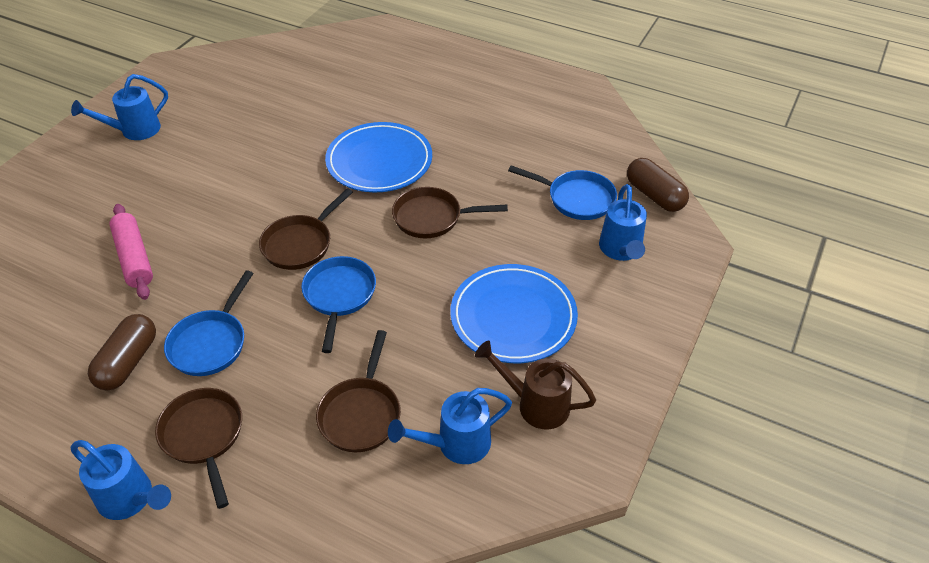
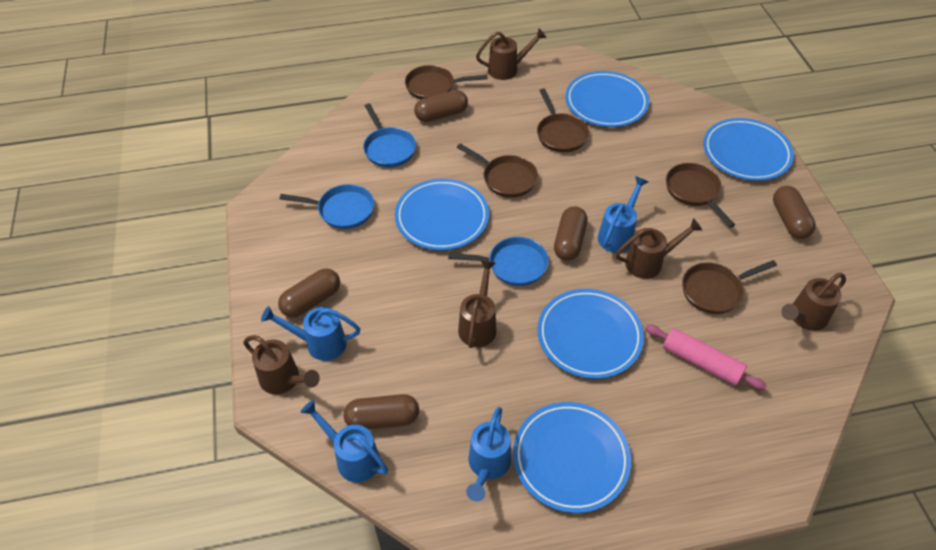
blue plate: [325,122,432,192] [450,264,578,363] = 2 -> [395,179,489,250] [513,402,631,513] [537,289,644,379] [565,71,649,127] [703,118,794,181] = 5
brown capsule: [88,314,156,390] [627,158,689,212] = 2 -> [278,268,340,318] [344,394,419,430] [414,90,468,122] [554,206,587,261] [773,186,816,239] = 5
brown pan: [155,388,242,509] [259,188,353,270] [316,330,401,452] [392,187,508,238] = 4 -> [405,65,488,100] [457,144,538,198] [537,88,589,153] [666,163,735,228] [682,260,777,314] = 5
brown watering can: [475,341,596,429] = 1 -> [243,335,320,394] [458,260,497,348] [476,28,547,80] [616,218,702,279] [781,273,846,331] = 5

